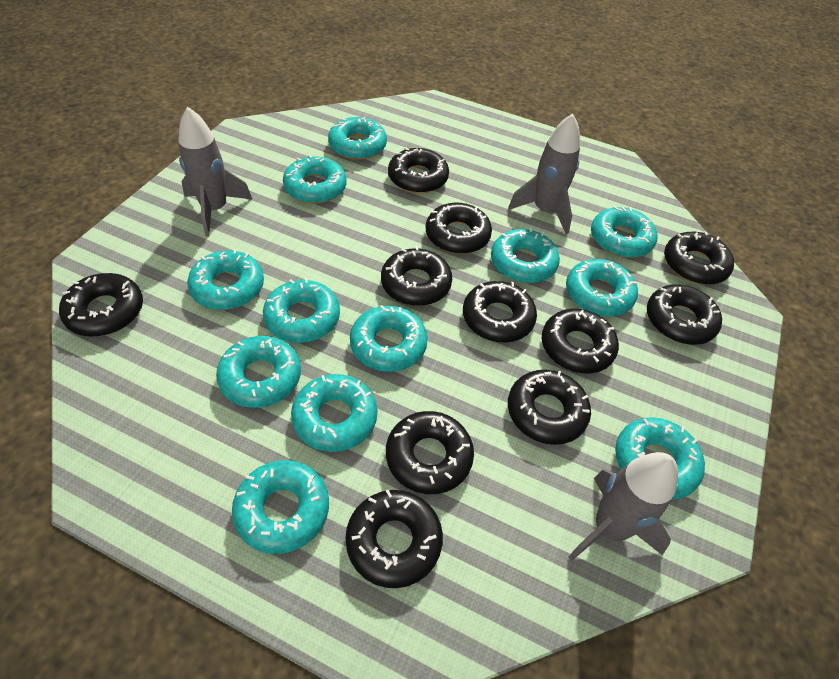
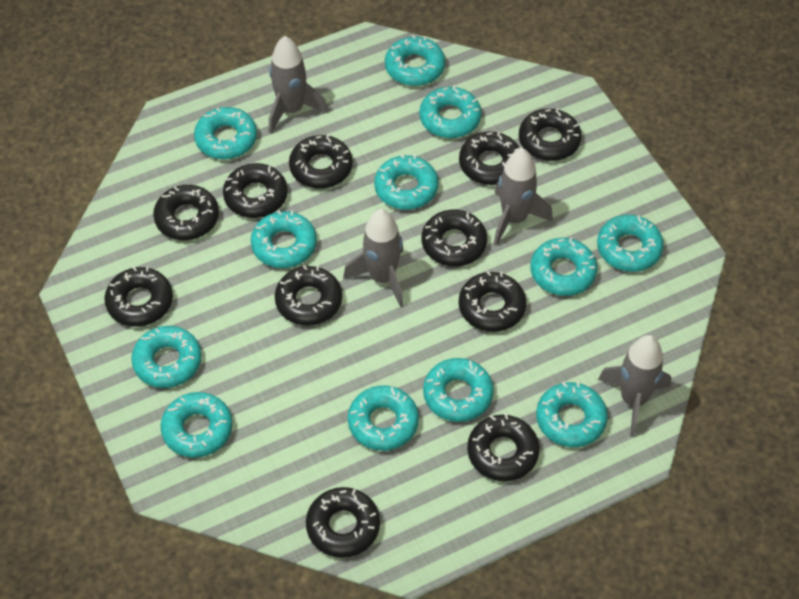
grey rocket: [178,107,253,236] [508,113,580,234] [568,452,678,561] = 3 -> [269,36,328,134] [343,209,404,307] [493,148,553,246] [598,335,672,437] = 4

